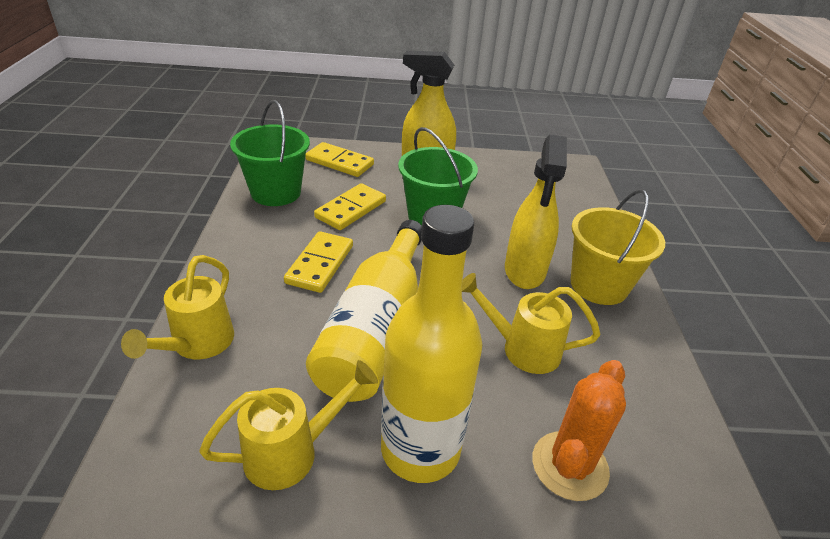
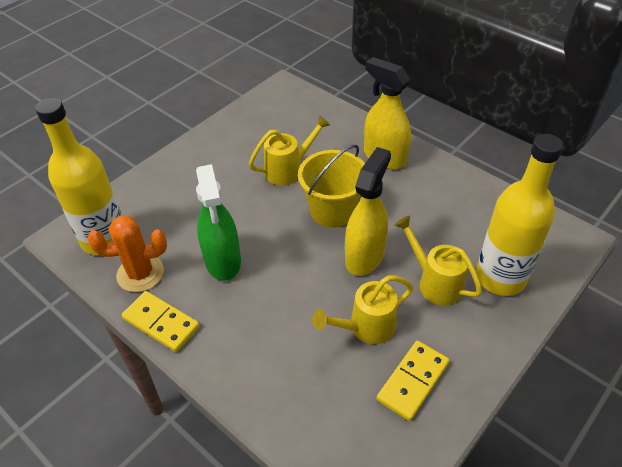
green bucket: [230,100,310,206] [398,127,478,225] = 2 -> none = 0
green spray bottle: none = 0 -> [196,164,241,281] = 1
yellow domino: [284,231,353,293] [305,142,374,177] [314,183,386,230] = 3 -> [122,291,200,352] [376,341,450,421] = 2

